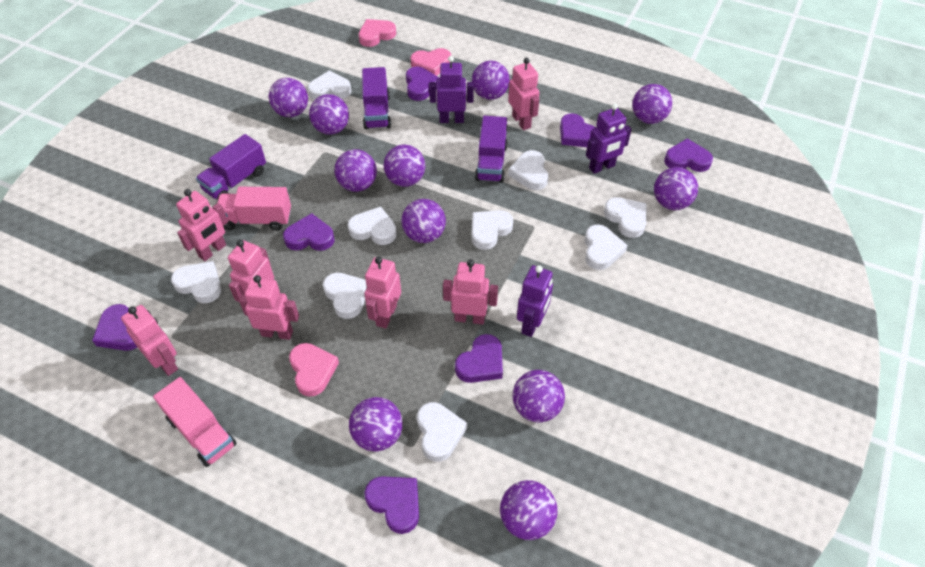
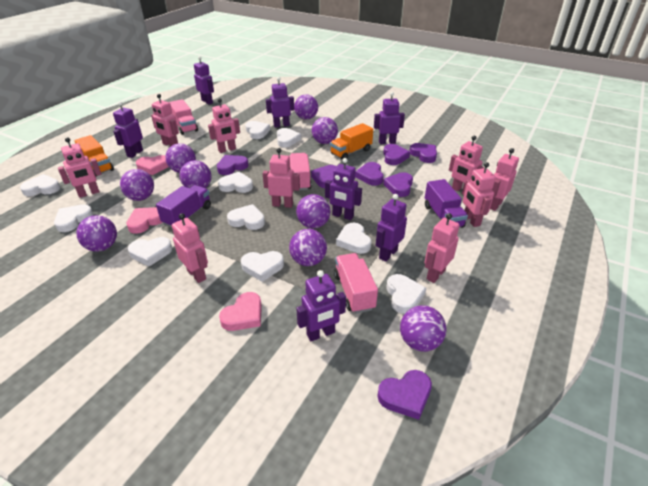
orange truck: none = 0 -> [74,135,114,176] [330,123,373,160] = 2
pink robot: [121,305,178,376] [176,189,228,261] [228,240,274,302] [239,275,299,340] [364,257,401,329] [443,259,498,324] [508,58,539,130] = 7 -> [58,137,101,198] [151,94,179,147] [172,213,208,283] [208,98,240,153] [263,148,300,208] [424,213,460,283] [449,136,484,194] [463,162,496,227] [490,148,519,211] = 9
pink truck: [153,377,237,467] [217,187,291,231] = 2 -> [169,99,198,135] [290,153,312,191] [334,253,378,313] = 3
purple ball: [269,78,308,117] [309,94,349,135] [334,149,377,192] [349,397,403,451] [384,144,425,187] [402,199,446,243] [472,61,510,100] [500,480,558,540] [513,370,565,423] [632,84,672,124] [654,167,698,210] = 11 -> [76,215,117,252] [120,169,154,201] [166,143,196,173] [180,160,212,188] [289,229,327,266] [294,94,318,120] [296,194,330,228] [312,117,338,144] [400,305,447,352] = 9
purple robot: [429,56,474,123] [517,265,553,337] [586,103,632,174] = 3 -> [113,102,143,158] [194,56,214,105] [266,77,294,128] [296,270,346,342] [325,158,362,220] [374,92,405,144] [376,194,407,262] = 7
purple truck: [196,134,266,200] [362,67,391,130] [475,116,508,183] = 3 -> [156,185,211,228] [425,179,468,228] = 2
white heart: [171,261,221,303] [308,71,351,100] [323,273,367,319] [347,207,397,245] [417,402,467,462] [471,210,513,250] [508,150,548,190] [584,225,628,270] [604,197,647,238] = 9 -> [20,174,60,196] [54,204,93,232] [128,237,172,266] [218,172,253,193] [227,204,265,230] [241,251,284,282] [245,121,270,139] [277,128,301,147] [336,223,372,254] [387,274,426,314] = 10

